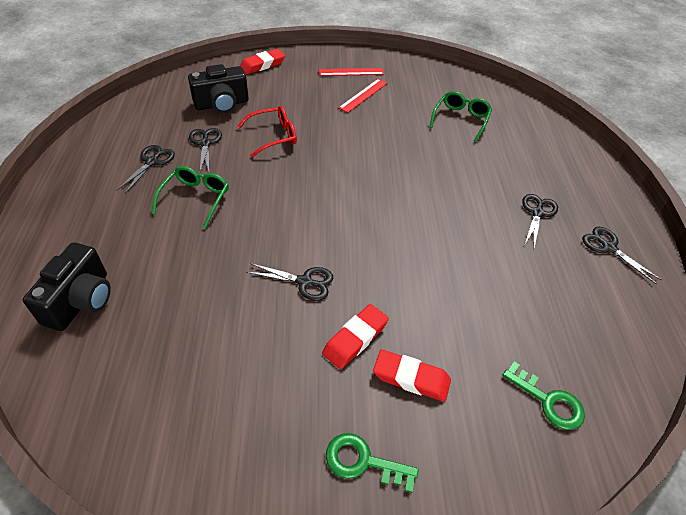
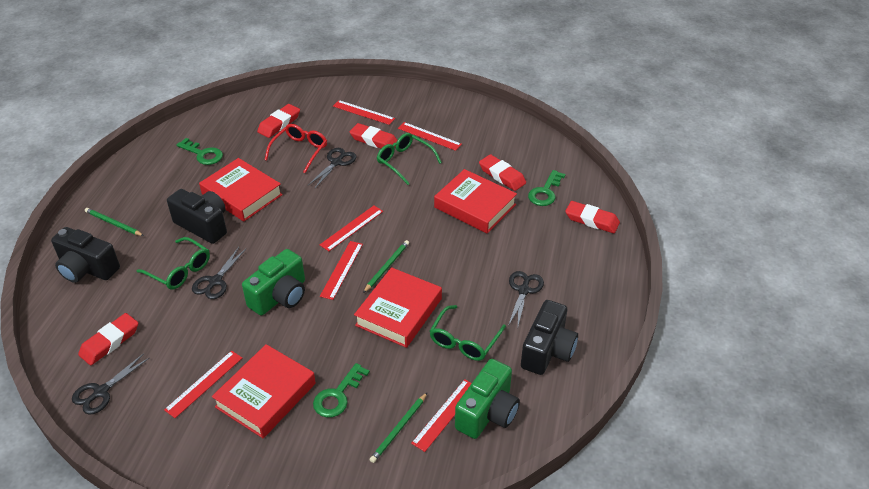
black camera: [23,242,111,331] [188,64,249,113] = 2 -> [51,227,120,283] [167,189,227,244] [521,300,578,375] = 3
black scissors: [117,145,175,194] [189,128,222,172] [246,263,333,301] [522,194,558,248] [582,227,662,285] = 5 -> [72,353,149,415] [192,247,246,299] [308,148,357,188] [508,271,544,326] = 4
green camera: none = 0 -> [242,249,305,316] [455,359,520,439] = 2
green glasses: [152,166,229,229] [429,91,492,142] = 2 -> [137,237,210,289] [377,133,442,185] [430,305,506,361] = 3
green key: [326,433,419,493] [502,361,585,430] = 2 -> [177,138,223,165] [313,363,370,418] [528,170,566,206] = 3
green pencil: none = 0 -> [85,208,144,236] [363,240,409,293] [370,393,427,463] = 3
red book: none = 0 -> [199,158,283,221] [212,344,316,438] [354,267,442,348] [434,169,517,234] = 4
red eraser: [240,49,285,74] [322,304,389,369] [373,349,451,402] = 3 -> [78,313,138,365] [257,104,300,138] [350,123,397,148] [479,154,526,191] [565,201,620,233] = 5
red ruler: [319,68,384,76] [338,79,387,113] = 2 -> [164,351,242,418] [320,206,383,251] [320,241,363,300] [333,100,395,125] [398,122,462,151] [411,379,472,452] = 6

